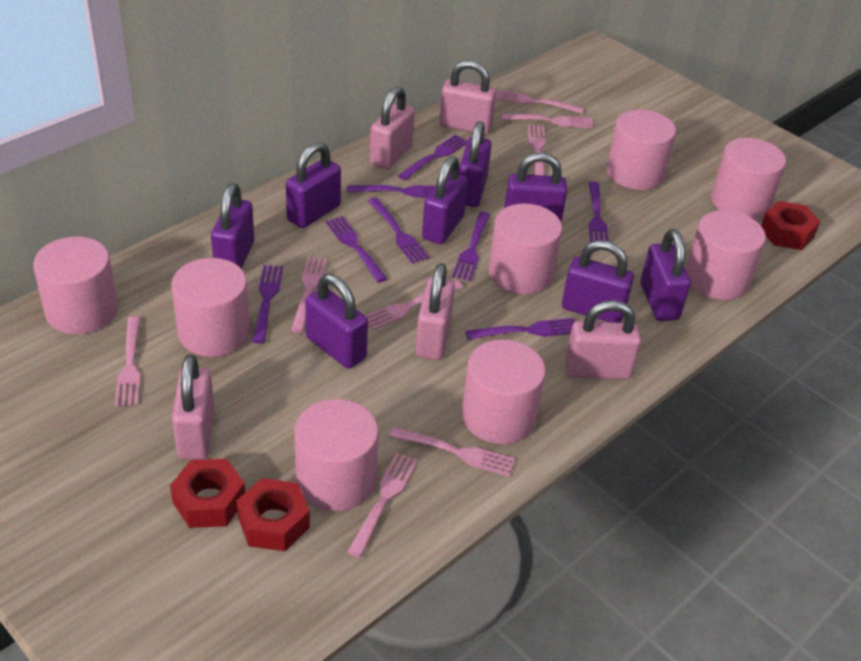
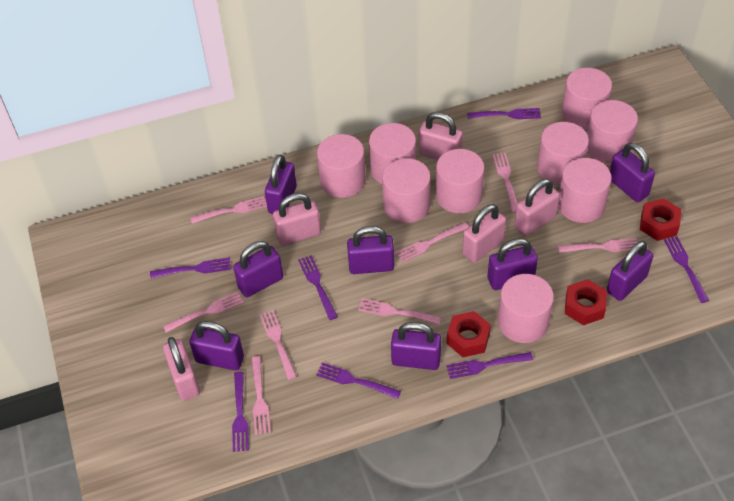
pink cylinder: [33,237,118,335] [171,258,250,357] [294,399,379,511] [462,339,546,444] [489,204,562,294] [607,110,676,190] [685,210,766,300] [711,138,786,220] = 8 -> [317,134,366,198] [369,123,416,184] [382,158,431,223] [435,149,485,213] [498,274,554,343] [537,122,589,185] [558,158,612,223] [562,68,612,129] [587,100,638,163] = 9
purple fork: [252,265,283,343] [326,216,387,283] [347,185,435,198] [368,197,429,264] [398,134,468,180] [452,212,490,281] [465,318,574,340] [588,181,609,242] = 8 -> [150,258,231,278] [232,371,249,452] [298,255,338,320] [316,362,401,399] [446,352,533,379] [467,108,541,119] [664,237,709,303] = 7

